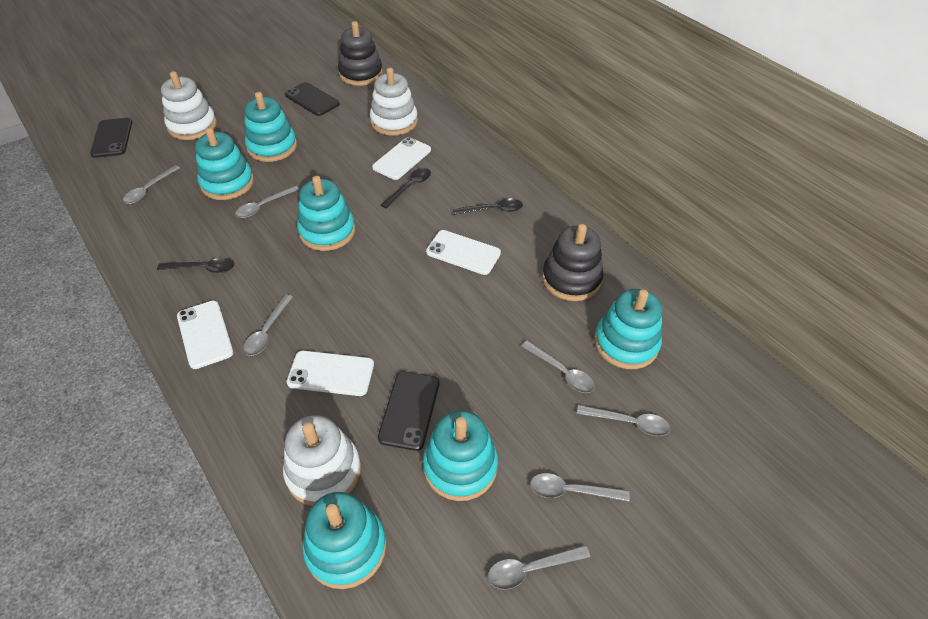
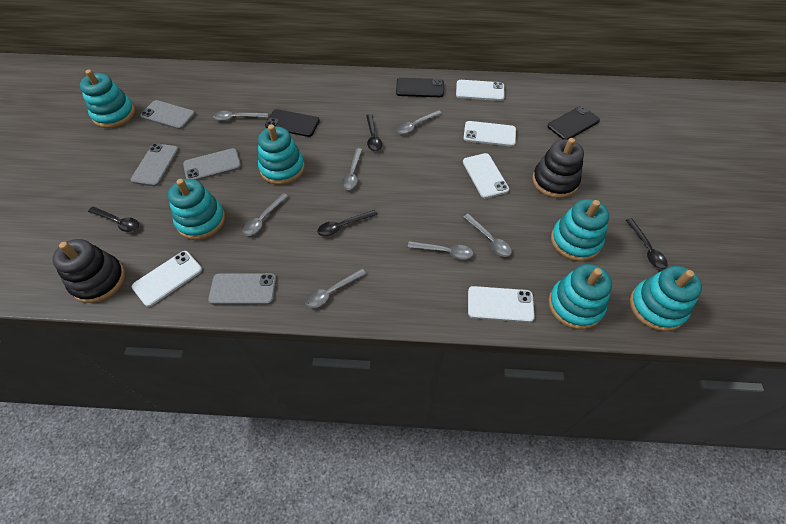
black spoon: [157,258,234,273] [381,168,431,208] [453,199,523,215] = 3 -> [88,207,139,232] [317,210,377,236] [366,114,382,151] [626,218,668,269] = 4
grey phone: none = 0 -> [131,143,179,186] [140,100,195,130] [183,148,241,180] [208,273,277,305] = 4
white phone: [177,300,234,369] [287,351,374,396] [372,137,431,180] [426,230,501,275] = 4 -> [132,251,202,307] [456,80,505,101] [463,153,509,198] [464,121,516,147] [468,286,535,322] = 5
white stacking toy: [161,71,217,140] [283,415,361,506] [370,68,418,136] = 3 -> none = 0

